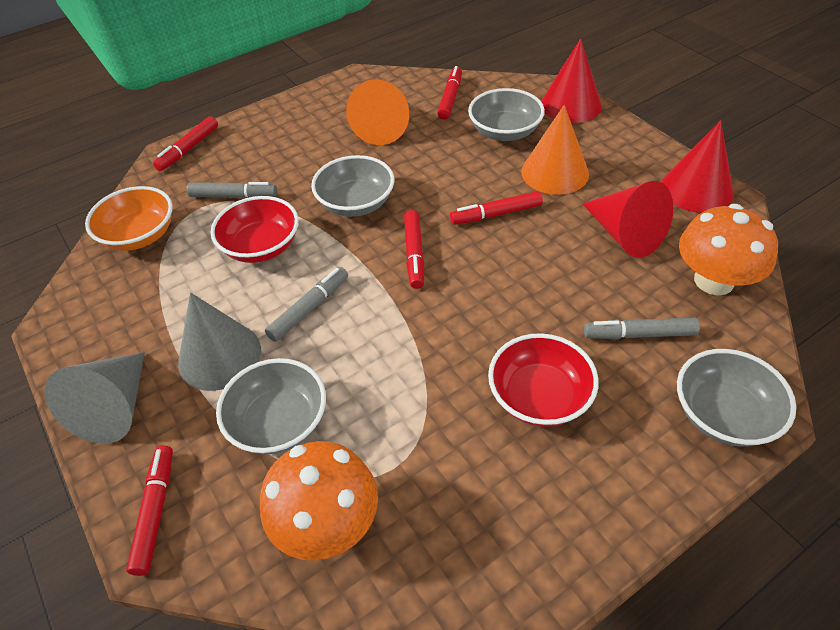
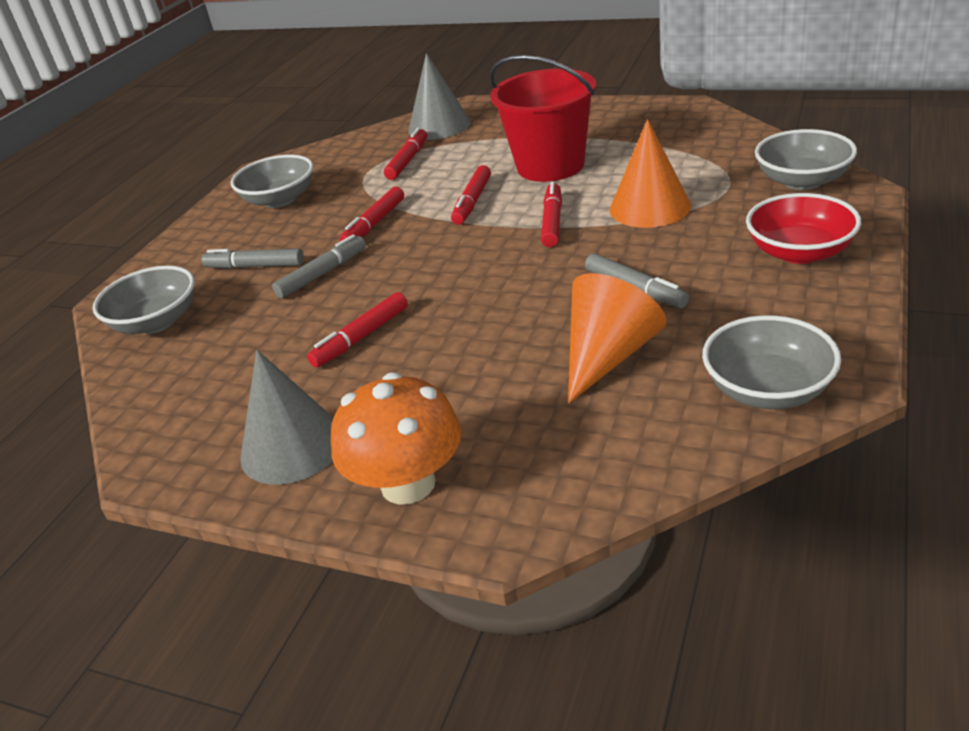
orange bowl: [85,186,173,251] = 1 -> none = 0
orange mushroom: [260,441,378,561] [679,204,778,295] = 2 -> [331,372,462,505] = 1
red bowl: [210,196,299,263] [488,333,599,427] = 2 -> [746,193,861,264] = 1
red bucket: none = 0 -> [490,55,596,182] = 1
red cone: [541,38,602,123] [583,181,673,258] [661,120,734,213] = 3 -> none = 0

